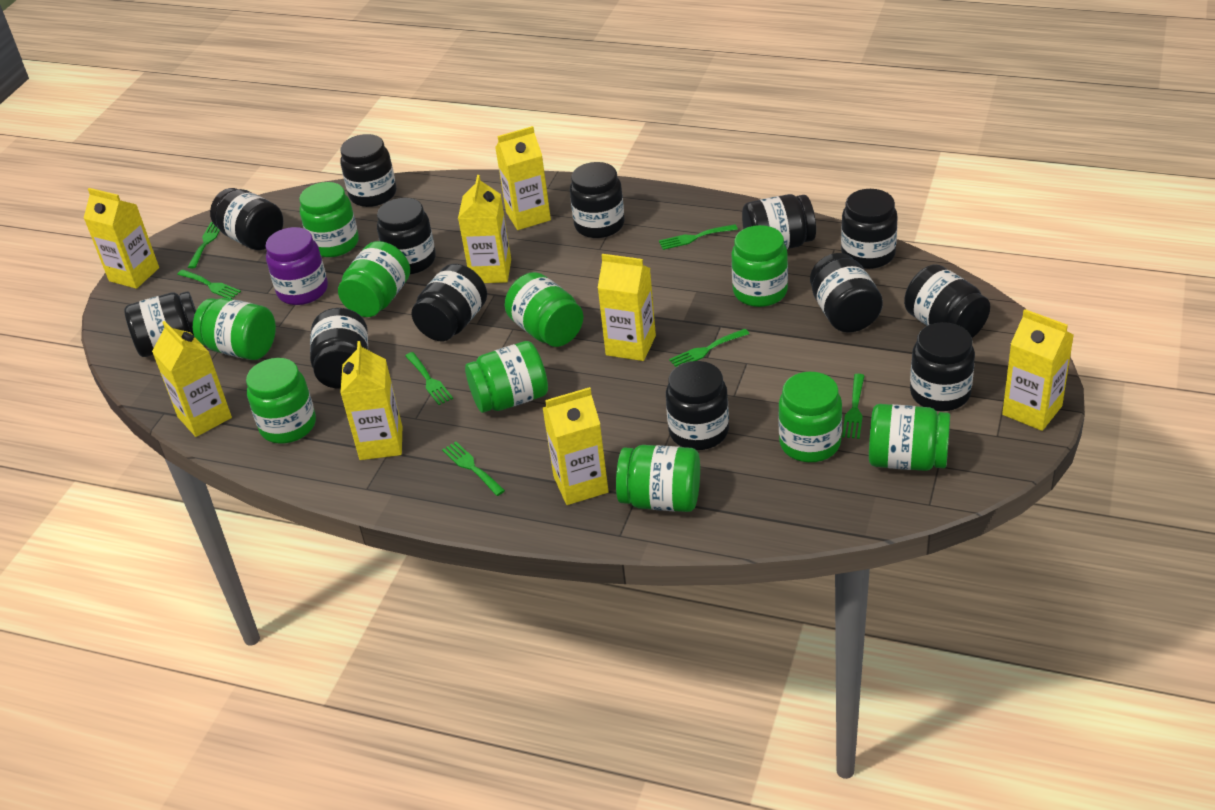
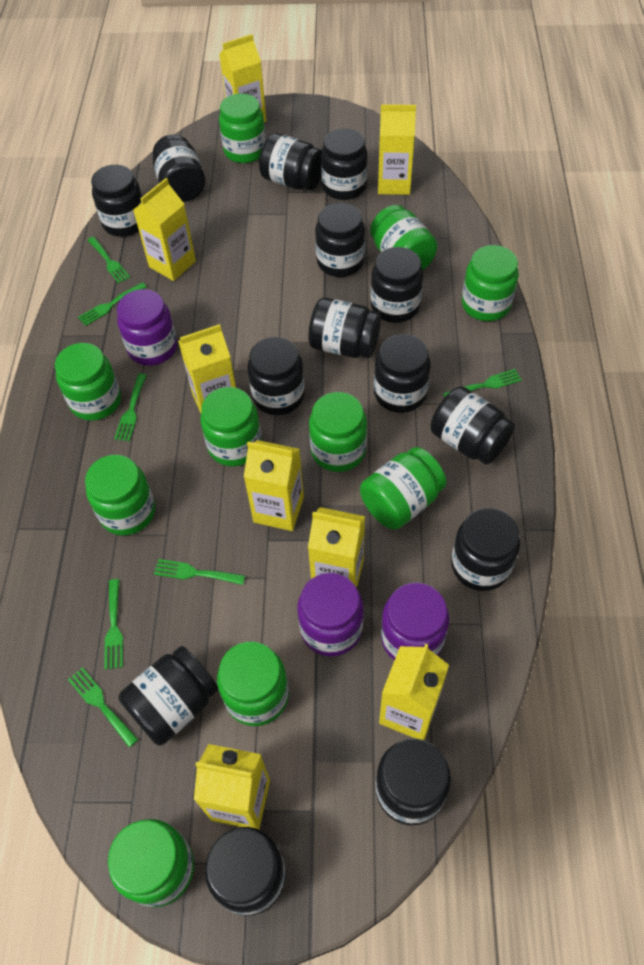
black jar: [124,291,196,357] [210,188,283,250] [310,308,368,389] [340,134,396,207] [377,198,436,274] [412,264,487,341] [570,162,625,238] [666,361,729,450] [742,194,816,249] [810,253,883,333] [841,189,898,269] [904,264,990,338] [910,322,975,411] = 13 -> [91,165,142,237] [118,646,218,746] [153,135,205,202] [205,827,286,916] [247,337,305,415] [259,133,322,190] [308,297,381,358] [315,203,365,277] [321,128,367,200] [371,247,423,323] [374,334,431,413] [376,738,451,825] [430,386,515,465] [451,508,520,591] = 14
purple jar: [266,227,328,305] = 1 -> [117,289,177,366] [297,573,364,656] [381,582,449,660] = 3

